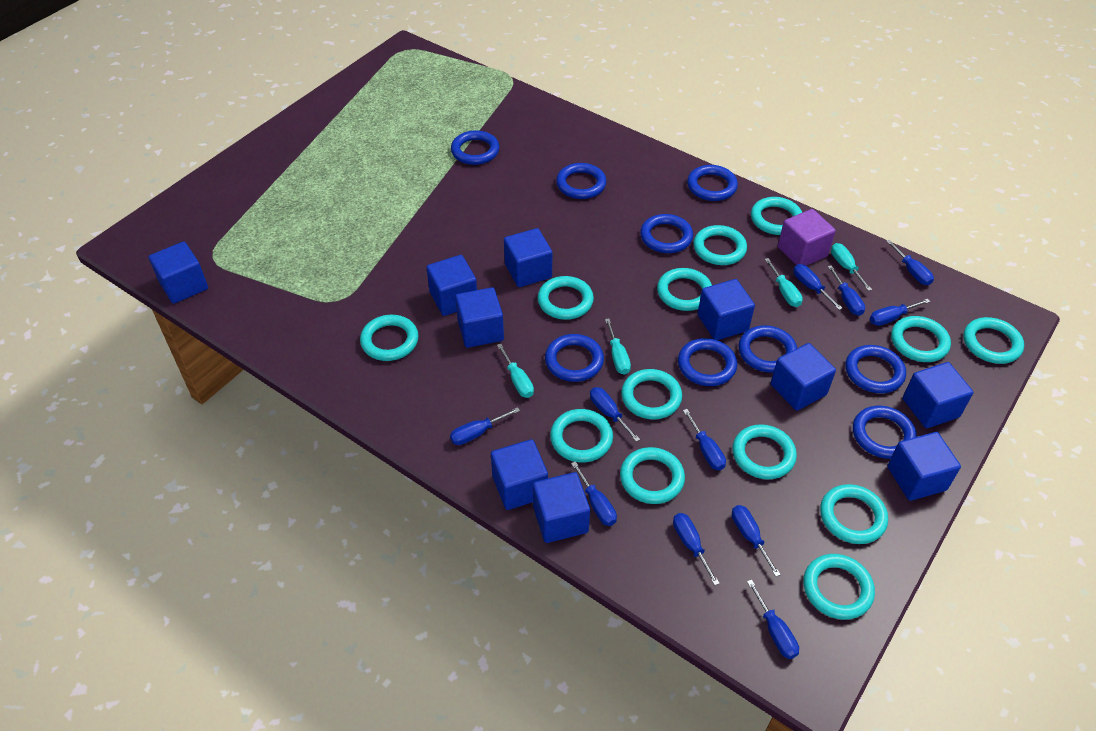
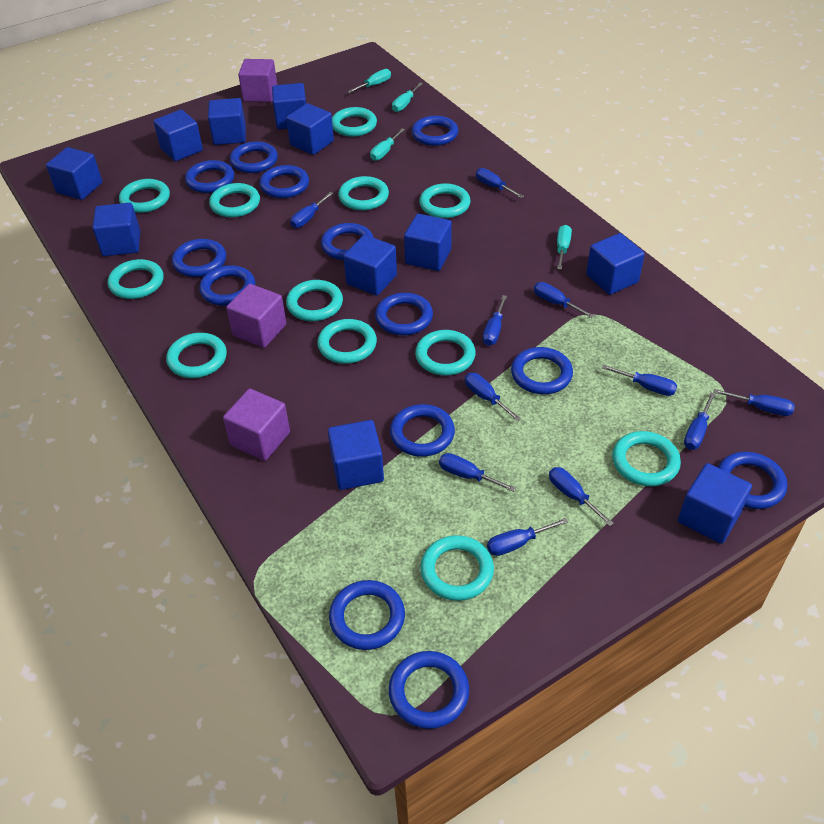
blue cube: [149,241,208,304] [426,255,477,316] [455,287,504,348] [491,439,548,510] [504,228,552,287] [533,472,590,543] [698,279,755,340] [771,343,836,411] [887,432,961,501] [903,362,974,428] = 10 -> [46,147,102,200] [92,203,140,256] [153,109,203,161] [208,98,246,145] [272,83,306,129] [286,103,334,155] [328,420,384,490] [343,235,397,296] [404,214,452,271] [586,233,645,295] [678,463,752,544] = 11
blue ring: [451,130,499,165] [545,334,604,382] [556,163,607,199] [640,214,693,253] [678,338,737,386] [687,165,738,201] [739,325,797,373] [845,345,906,393] [853,406,917,459] = 9 -> [172,239,226,277] [185,160,234,193] [199,265,255,306] [230,141,278,173] [260,165,309,198] [321,223,374,260] [329,580,405,650] [375,293,433,335] [389,651,469,729] [390,404,455,457] [412,116,458,146] [511,347,573,394] [718,452,787,509] = 13
purple cube: [778,209,836,266] = 1 -> [223,389,290,461] [226,284,286,348] [238,59,277,102] = 3
turquoise ring: [360,315,418,361] [538,276,594,320] [550,409,613,463] [620,447,685,504] [621,369,682,419] [657,268,712,311] [693,225,747,265] [732,424,797,479] [751,197,802,235] [803,554,875,620] [820,484,888,544] [891,316,951,362] [963,317,1024,364] = 13 -> [108,259,164,299] [119,179,170,213] [166,333,227,378] [209,183,260,217] [286,280,343,321] [318,319,377,364] [332,107,377,137] [339,176,389,210] [415,330,476,375] [419,183,471,218] [420,535,494,601] [612,431,681,486] = 12

